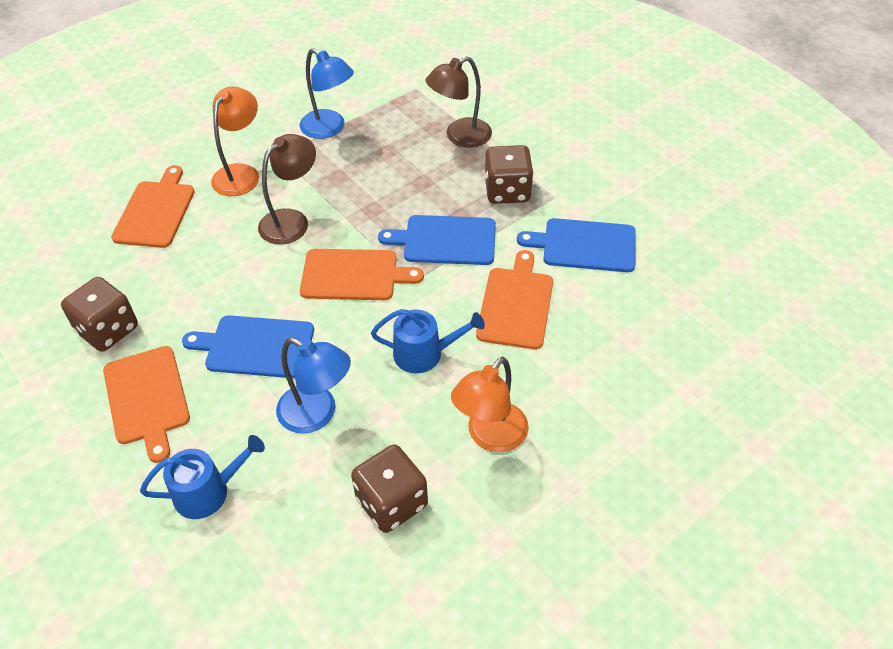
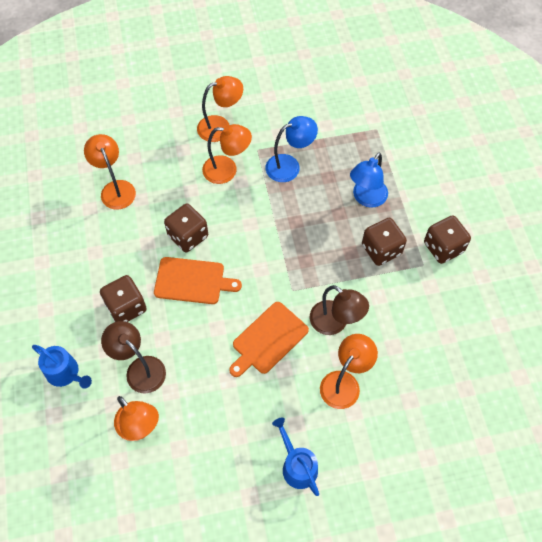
blue cutting board: [182,315,314,378] [378,215,496,265] [517,218,636,272] = 3 -> none = 0
brown dice: [61,277,138,352] [351,444,428,533] [484,145,534,204] = 3 -> [100,275,147,322] [164,203,208,252] [362,218,407,266] [424,215,471,264] = 4
orange cutting board: [103,346,190,463] [111,165,195,248] [300,249,424,300] [476,250,553,349] = 4 -> [154,257,242,304] [229,302,309,377] = 2
orange lamp: [211,87,259,196] [451,357,529,452] = 2 -> [84,134,136,210] [114,396,159,441] [197,76,243,142] [202,124,252,184] [320,334,378,409] = 5

